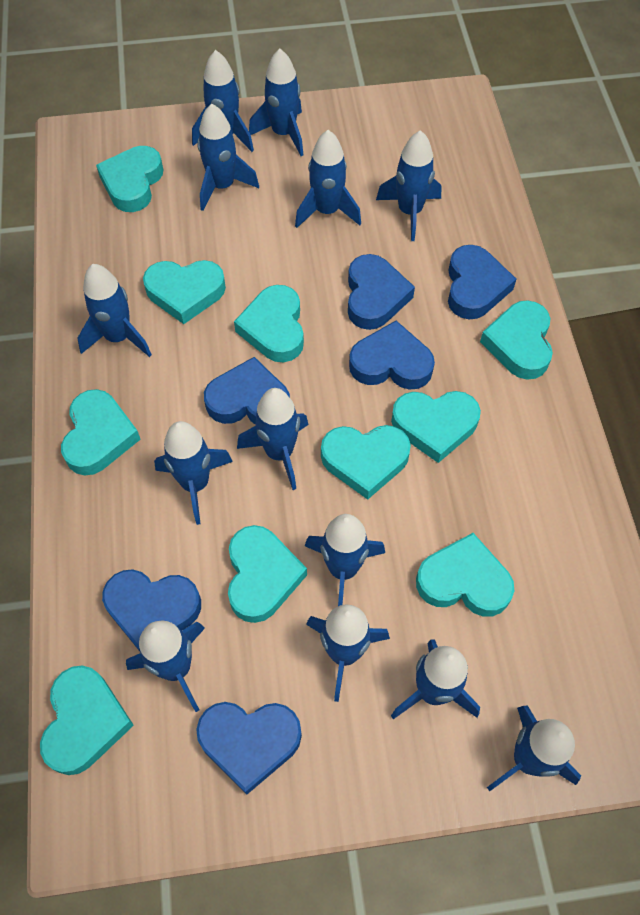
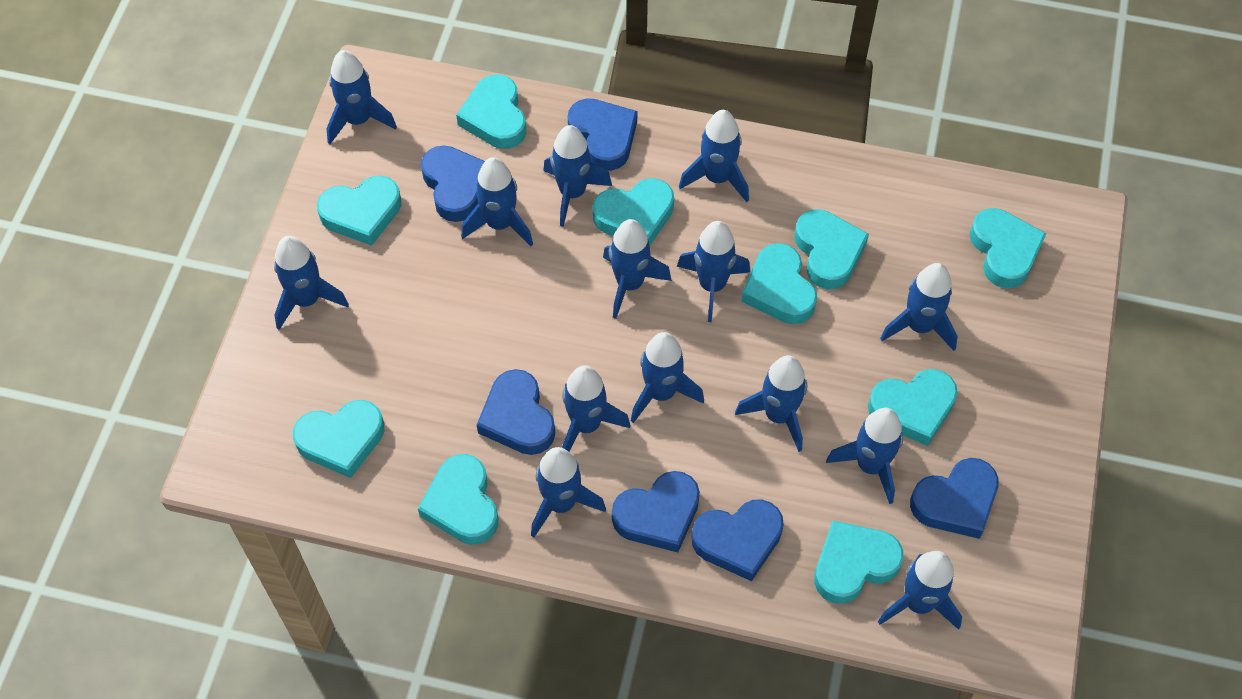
blue rocket: [77,264,152,357] [126,621,205,712] [154,421,233,525] [192,50,254,152] [197,103,259,211] [237,388,309,490] [249,49,303,156] [295,130,361,228] [305,514,385,606] [306,605,390,702] [376,130,441,241] [391,639,480,719] [487,705,581,791] = 13 -> [274,236,349,330] [326,50,397,144] [461,157,533,246] [531,447,606,538] [543,125,612,227] [562,365,630,452] [603,219,672,319] [631,332,704,423] [677,221,750,322] [679,110,749,202] [735,355,807,452] [826,408,903,504] [878,551,962,630] [880,263,958,351] = 14

